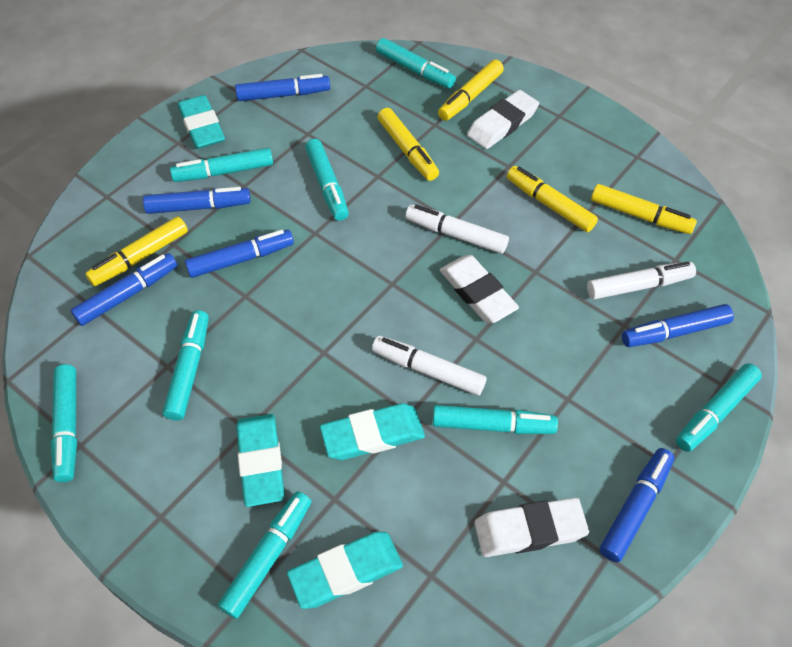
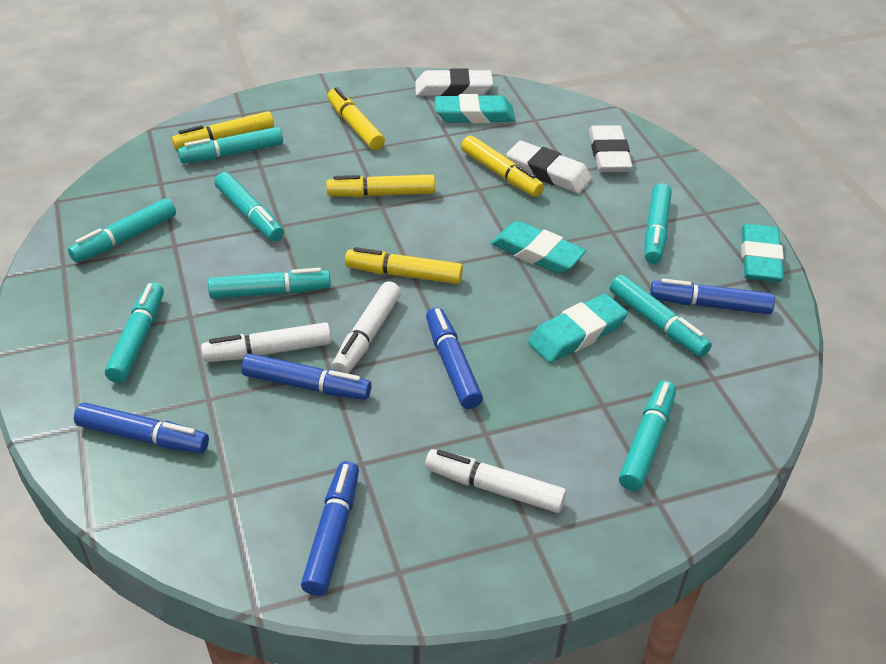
blue marker: [71,253,177,326] [143,187,251,214] [185,229,294,278] [235,74,330,101] [599,448,675,563] [622,304,734,347] = 6 -> [74,402,209,454] [241,353,371,400] [301,461,359,596] [426,307,483,409] [650,278,775,314] = 5

